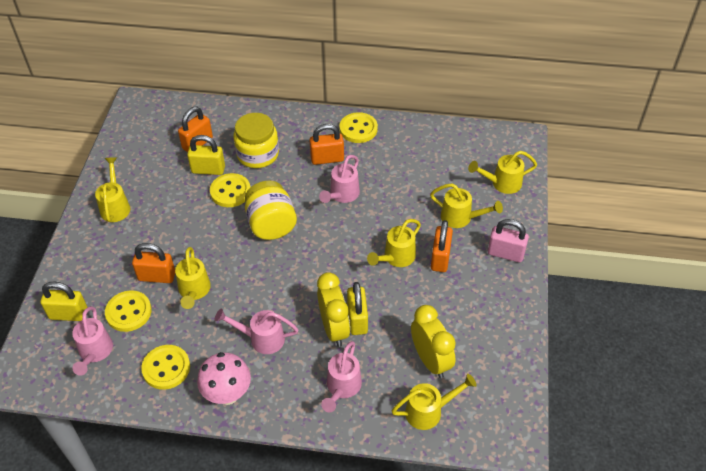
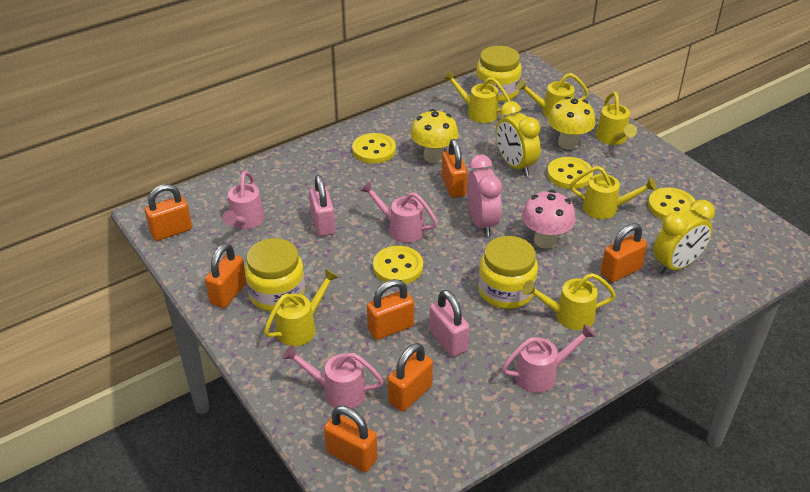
orange padlock: [132,243,175,283] [178,107,213,152] [309,124,344,165] [431,220,453,272] = 4 -> [145,184,192,241] [205,243,246,308] [324,406,377,472] [367,279,414,340] [388,343,433,411] [442,139,468,198] [601,223,647,282] = 7
pink clock: none = 0 -> [467,154,502,236] = 1
pink padlock: [488,219,529,262] = 1 -> [309,175,335,236] [429,290,469,357] = 2
yellow jar: [233,113,279,168] [245,181,297,240] = 2 -> [245,238,305,311] [476,46,522,102] [478,236,538,309] = 3
yellow mushroom: none = 0 -> [411,109,459,163] [548,97,596,150] = 2
yellow padlock: [40,282,88,321] [187,135,225,175] [347,282,368,335] = 3 -> none = 0

